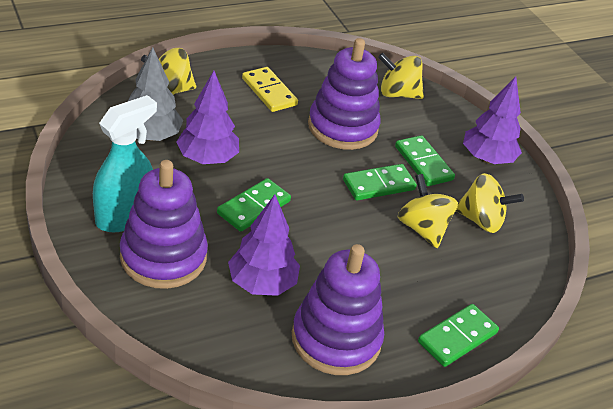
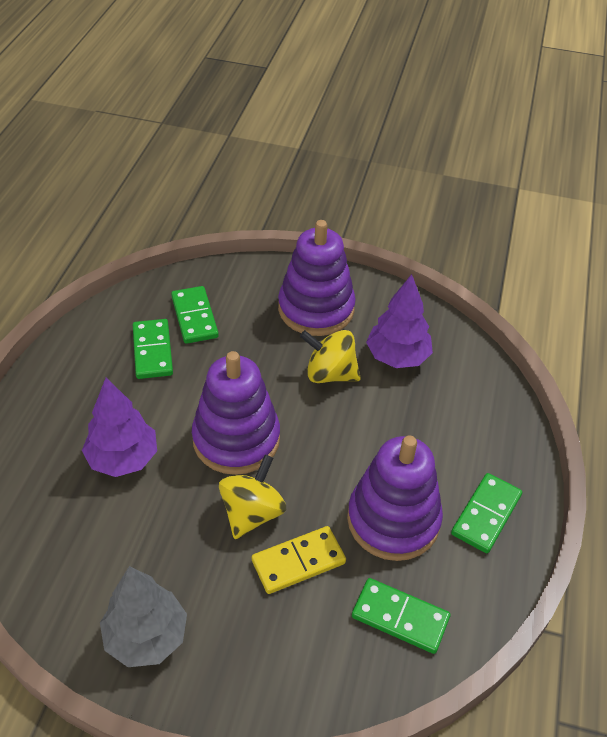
purple tree: [176,71,239,164] [228,194,300,296] [463,76,522,164] = 3 -> [82,378,157,477] [366,274,433,368] = 2
turquoise spray bottle: [93,95,157,233] = 1 -> none = 0
yellow spinning top: [141,48,196,95] [378,53,424,99] [398,174,458,248] [456,173,524,233] = 4 -> [219,455,286,539] [300,330,361,383] = 2

